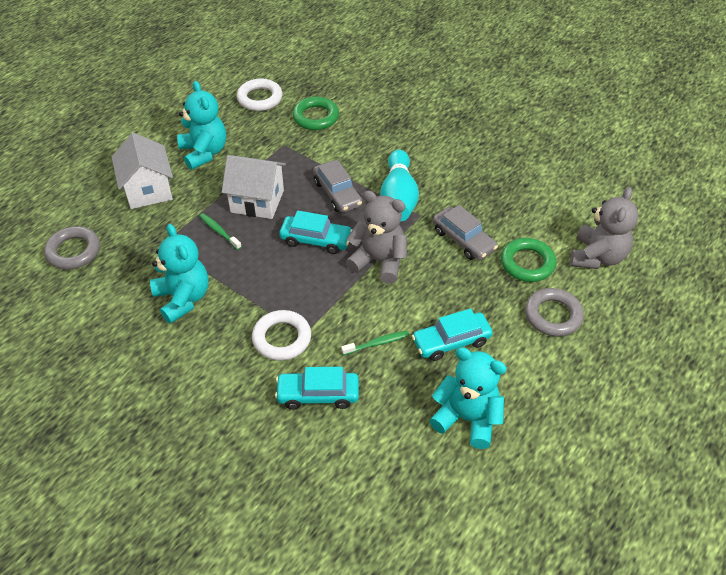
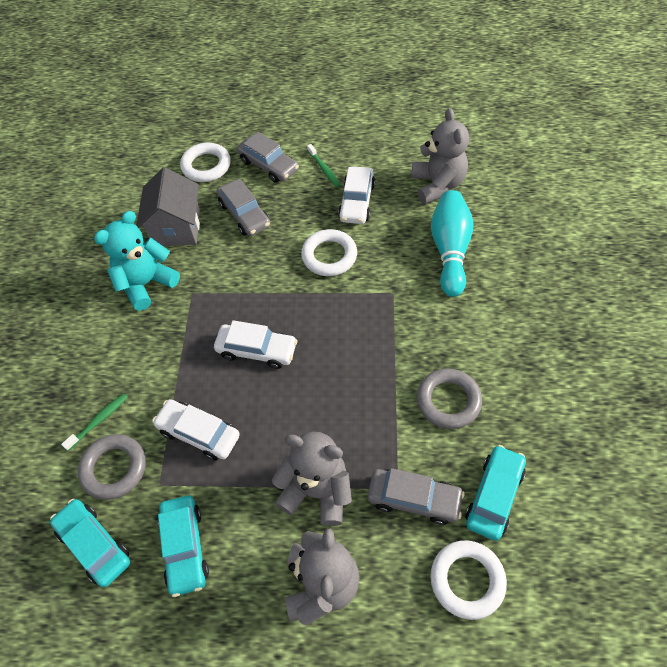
green ring: [292,97,339,130] [501,238,556,282] = 2 -> none = 0
grey car: [313,160,362,213] [433,205,498,260] = 2 -> [217,179,271,236] [237,132,299,183] [367,468,465,525] = 3
grey house: none = 0 -> [136,167,200,246] = 1
grey teddy bear: [346,190,407,284] [570,187,638,269] = 2 -> [272,432,352,526] [285,528,359,625] [412,108,469,204] = 3
turquoise teddy bear: [150,224,208,324] [177,81,226,170] [429,347,507,449] = 3 -> [94,211,180,311] = 1
white car: none = 0 -> [152,399,240,461] [214,320,297,369] [338,166,375,224] = 3
white house: [112,133,173,209] [222,155,286,219] = 2 -> none = 0
white ring: [237,78,282,111] [252,310,311,361] = 2 -> [180,143,231,182] [301,229,357,276] [430,540,507,620] = 3

